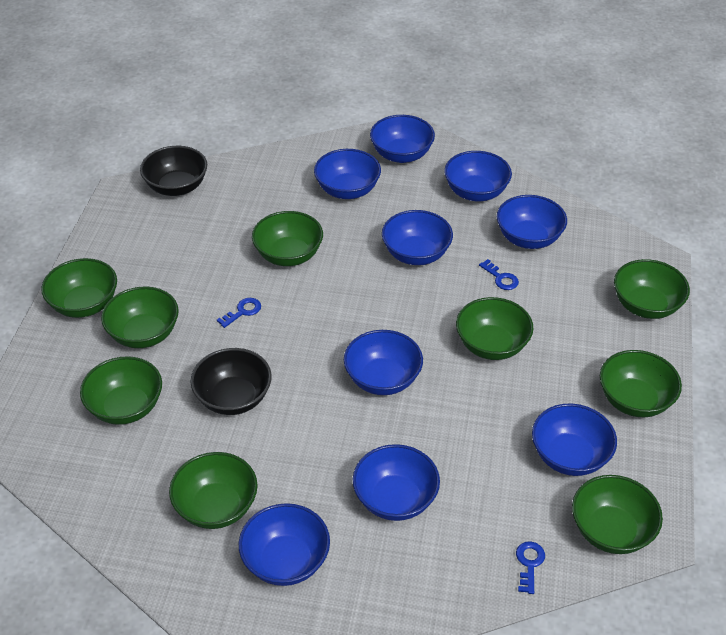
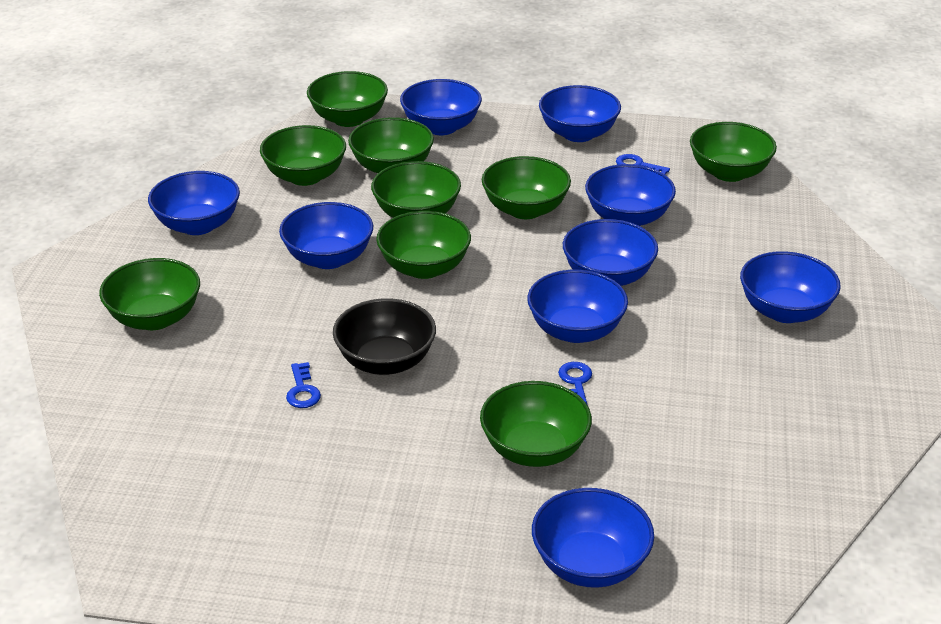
black bowl: [140,146,207,196] [191,348,272,415] = 2 -> [333,298,436,375] = 1

